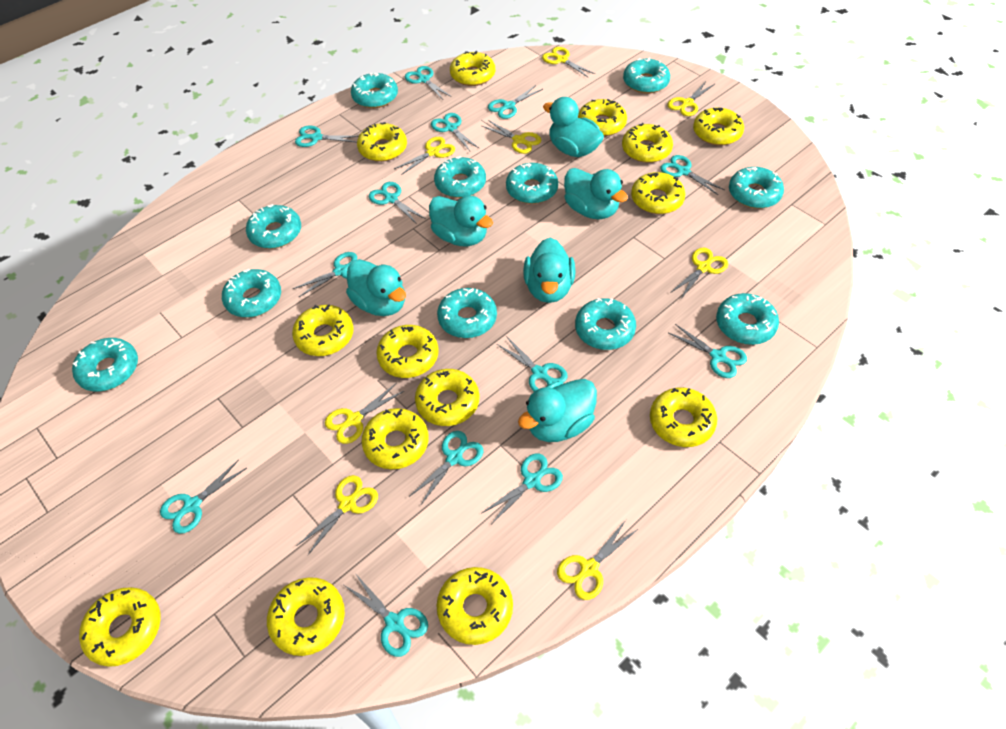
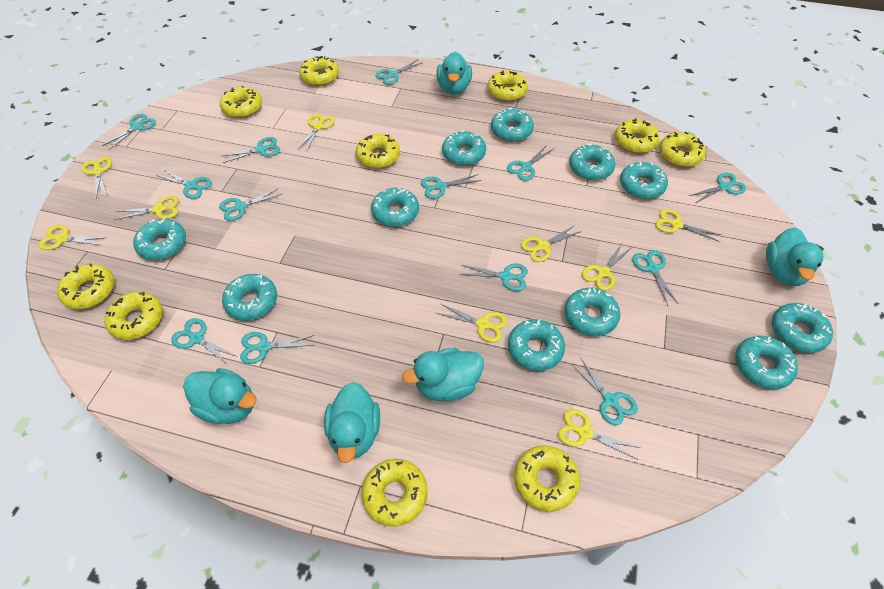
turquoise duck: [346,259,406,316] [429,195,493,246] [518,379,597,442] [523,238,576,303] [543,97,604,157] [564,168,628,219] = 6 -> [183,368,257,424] [324,382,380,463] [402,348,484,401] [436,52,472,94] [766,227,823,286] = 5
yellow donut: [79,587,161,667] [267,577,345,656] [292,304,354,356] [357,122,407,162] [362,408,429,469] [376,325,439,378] [415,369,479,426] [437,567,513,645] [450,51,495,86] [578,99,627,136] [622,123,673,163] [631,172,685,214] [650,388,717,447] [693,108,744,146] = 14 -> [57,263,114,309] [104,291,163,340] [220,86,262,118] [299,56,339,86] [356,134,400,168] [361,459,428,527] [487,70,528,101] [514,445,580,512] [615,118,660,153] [659,132,706,167] = 10
yellow scissors: [297,475,378,556] [325,383,404,444] [394,137,455,175] [482,120,541,154] [542,47,595,78] [557,520,638,600] [667,81,715,116] [670,248,728,300] = 8 -> [38,225,106,250] [81,157,112,198] [114,196,179,220] [298,114,335,152] [436,304,508,342] [521,225,582,262] [558,409,640,460] [582,244,631,291] [655,209,721,242] = 9

